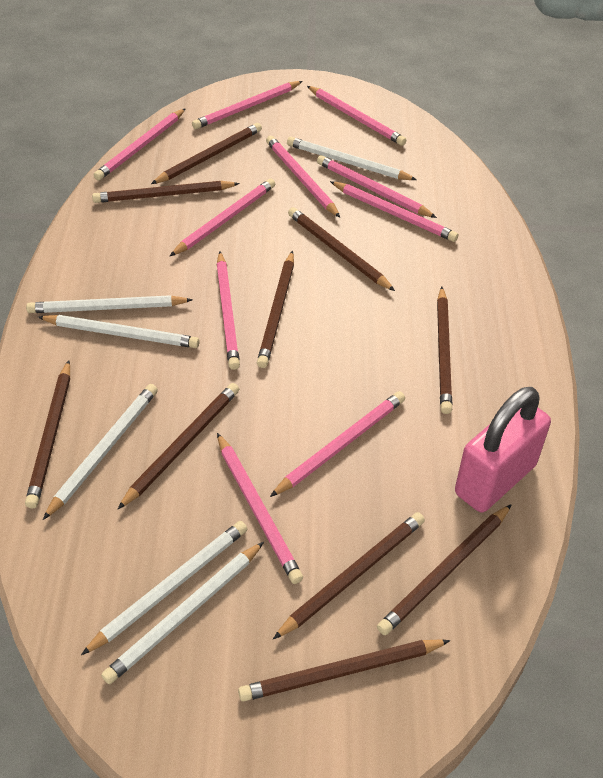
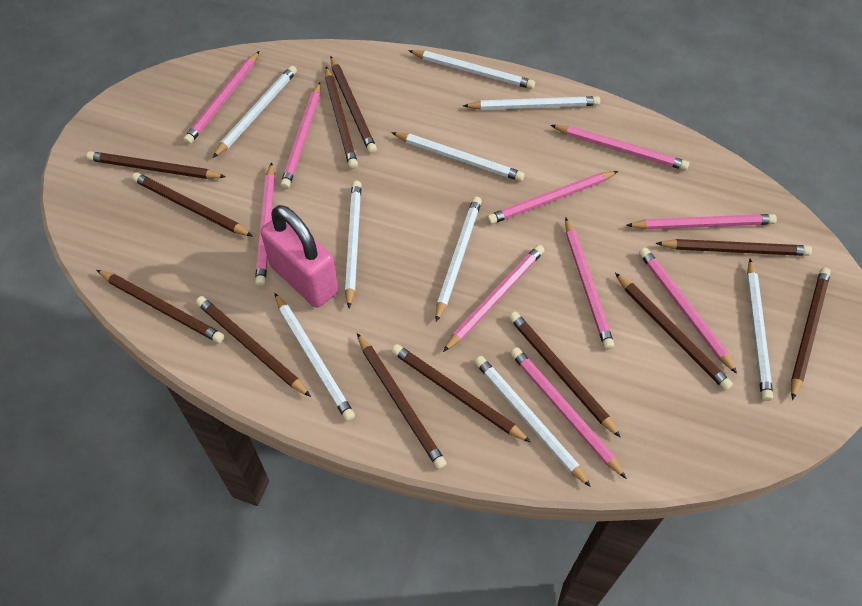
brown pencil: [25,360,70,508] [92,181,240,203] [118,383,239,509] [151,123,262,184] [238,639,450,702] [257,251,294,368] [273,512,425,639] [288,207,395,291] [377,504,512,635] [437,287,452,414] = 10 -> [86,151,226,179] [97,270,225,343] [132,173,253,237] [196,296,311,397] [325,67,358,169] [330,56,377,154] [357,333,447,469] [391,344,531,443] [509,312,621,438] [615,273,733,391] [656,239,812,256] [791,267,831,400] = 12
white pencil: [26,295,193,313] [38,315,200,348] [43,384,158,520] [81,521,247,655] [101,542,264,684] [287,137,417,180] = 6 -> [213,66,297,158] [275,293,355,421] [345,181,361,308] [391,132,525,181] [408,50,535,89] [436,196,482,322] [463,96,600,110] [475,356,591,487] [747,259,773,401] = 9

